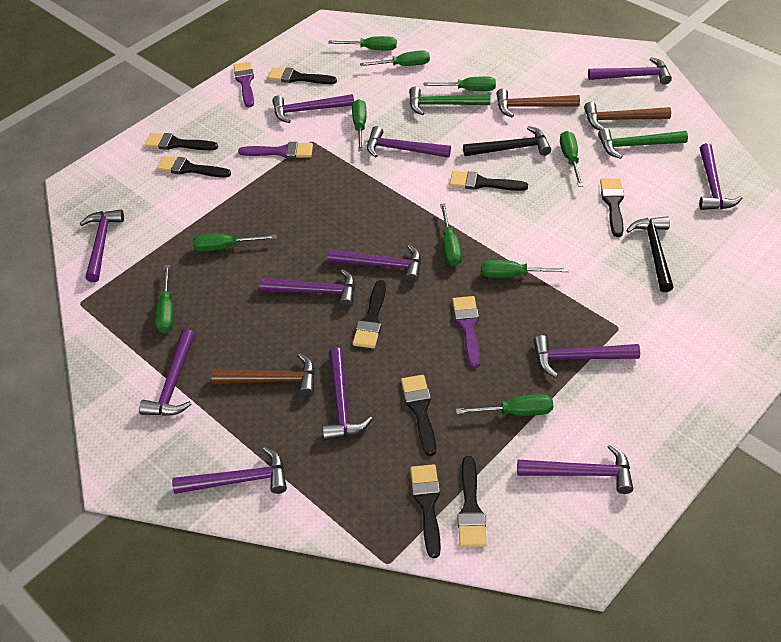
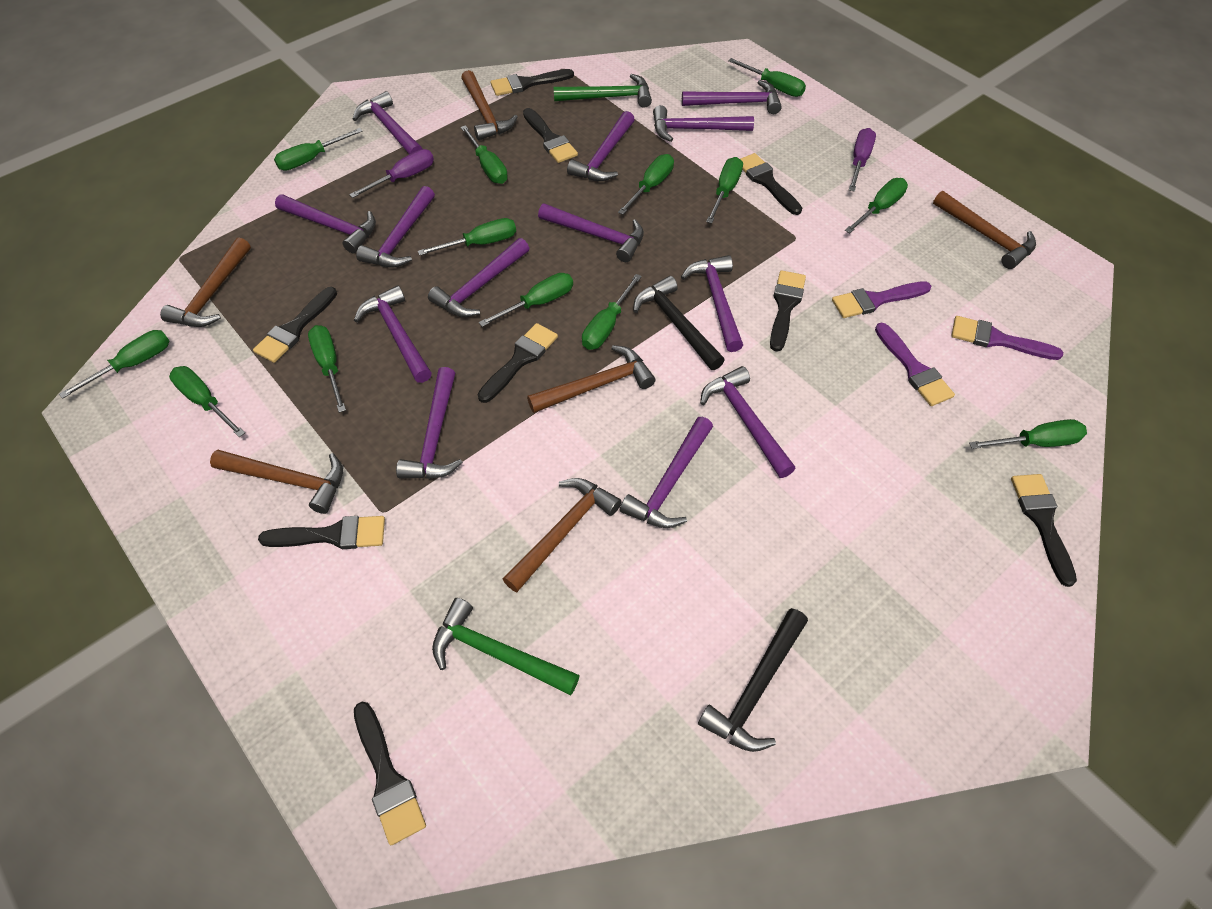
brown hammer: [211,354,315,397] [496,88,580,118] [584,102,671,130] = 3 -> [160,237,251,327] [210,450,343,514] [461,70,518,140] [503,478,622,592] [527,345,656,413] [933,191,1036,269] = 6
green screwdriver: [155,265,174,333] [193,233,276,252] [328,36,397,51] [352,99,366,151] [360,50,430,66] [424,76,496,91] [440,203,462,266] [456,394,553,416] [481,260,568,278] [560,131,583,187] = 10 -> [59,330,170,399] [169,366,245,437] [274,128,363,171] [308,325,346,413] [418,218,516,256] [461,125,508,184] [479,273,573,327] [582,274,642,350] [618,154,674,215] [706,157,743,223] [728,58,806,97] [845,178,908,233] [969,419,1087,449] = 13
purple hammer: [80,210,124,282] [139,329,195,416] [172,447,287,494] [259,269,355,308] [272,94,354,123] [322,347,372,440] [327,245,421,282] [367,126,451,158] [517,444,633,494] [533,335,640,378] [588,57,672,85] [699,143,743,210] = 12 -> [275,194,376,253] [353,91,423,154] [354,285,432,383] [356,186,435,268] [396,367,463,479] [428,238,530,317] [538,203,644,262] [567,111,635,181] [620,417,713,528] [653,105,754,142] [681,255,743,352] [682,80,782,114] [700,366,796,478] = 13
purple screwdriver: none = 0 -> [349,149,434,198] [849,128,876,192] = 2

